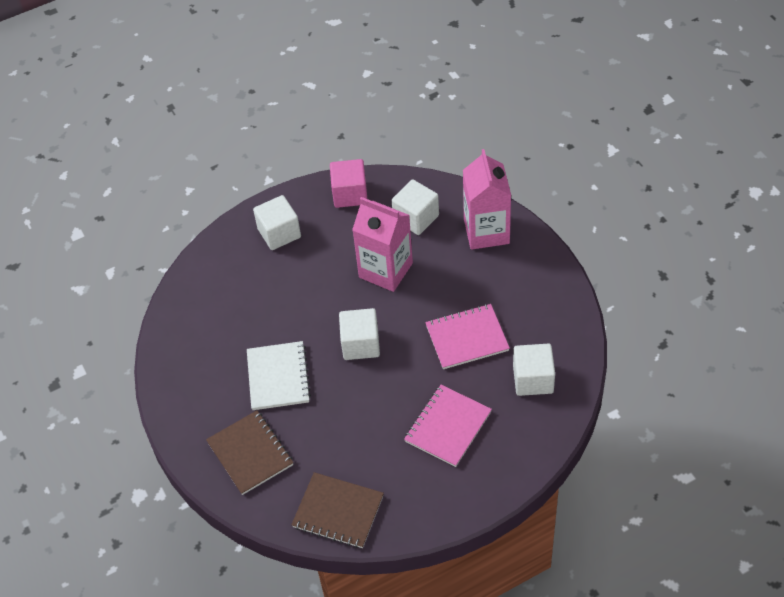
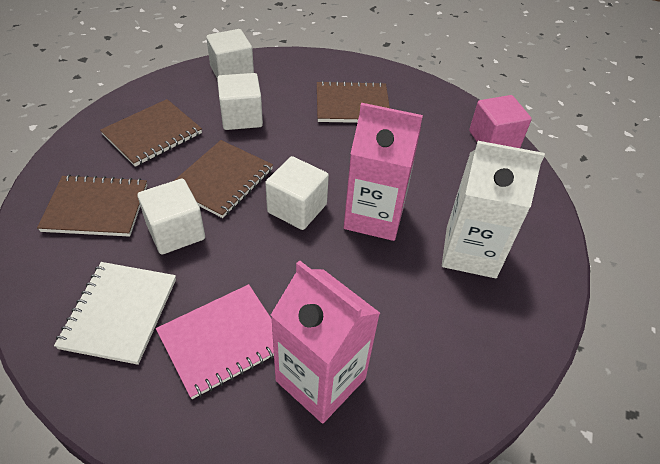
brown notebook: [206,410,294,495] [291,472,384,548] = 2 -> [37,174,147,237] [100,99,202,167] [174,140,273,218] [317,81,390,123] = 4
pink notebook: [404,385,492,467] [425,304,510,369] = 2 -> [156,284,274,399] = 1
white carton: none = 0 -> [442,141,545,278] = 1

